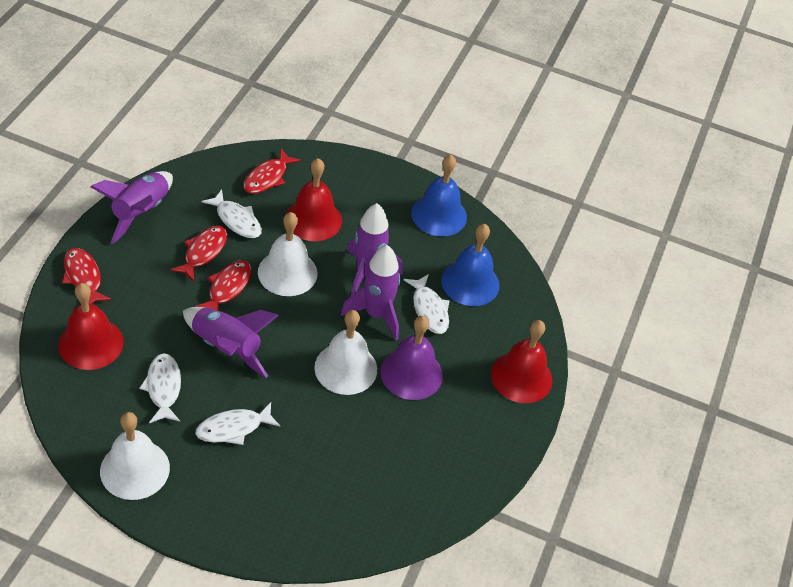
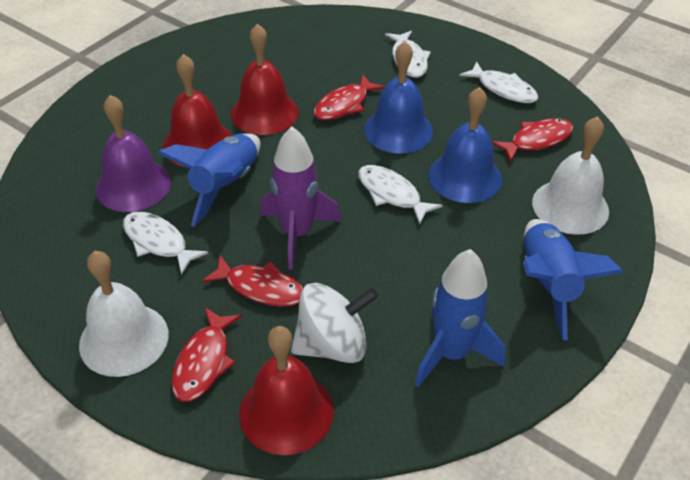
blue rocket: none = 0 -> [158,133,261,227] [415,249,505,388] [523,219,623,340] = 3
purple rocket: [90,171,173,244] [183,307,279,378] [341,245,401,340] [347,203,403,296] = 4 -> [260,126,341,270] = 1
white bell: [100,412,170,500] [258,212,318,296] [314,310,377,395] = 3 -> [79,251,169,377] [532,116,609,235] = 2
white spinning top: none = 0 -> [291,283,378,363] = 1

